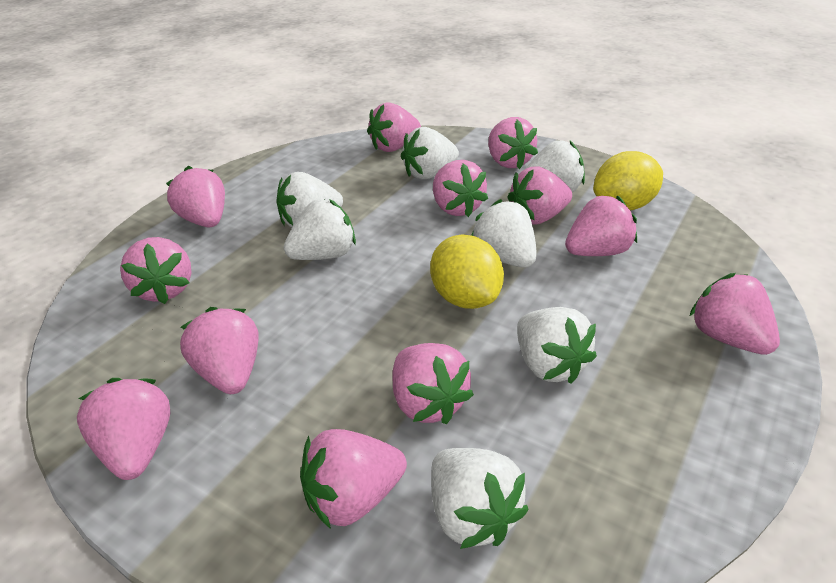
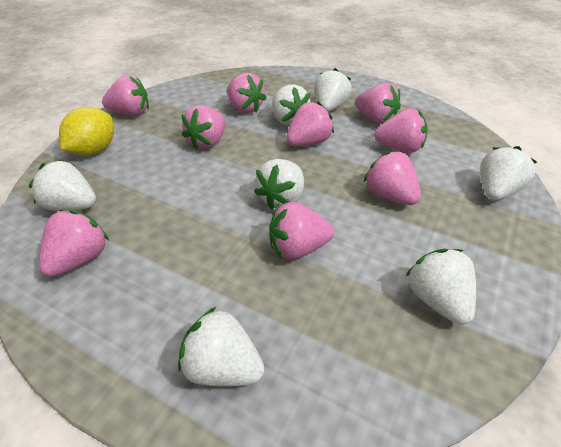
pink strawberry: [77,378,170,480] [120,237,192,304] [166,166,225,227] [180,307,259,394] [300,429,407,529] [367,103,421,152] [392,343,474,425] [433,160,488,217] [488,117,538,169] [507,167,572,224] [565,196,637,256] [689,273,780,355] = 12 -> [38,210,109,277] [102,76,149,116] [181,105,225,150] [227,73,266,113] [269,202,334,259] [286,102,334,146] [355,83,401,124] [363,150,421,205] [374,108,428,153] = 9
yellow lemon: [430,234,504,309] [593,151,663,211] = 2 -> [59,107,114,156] = 1

